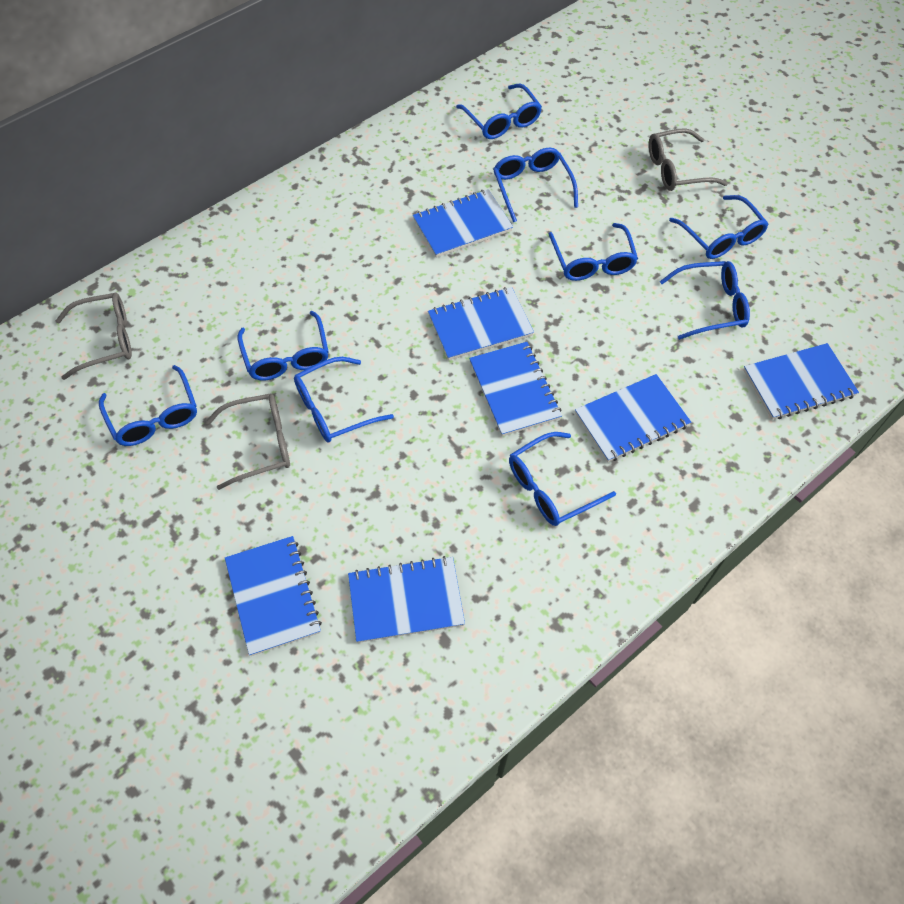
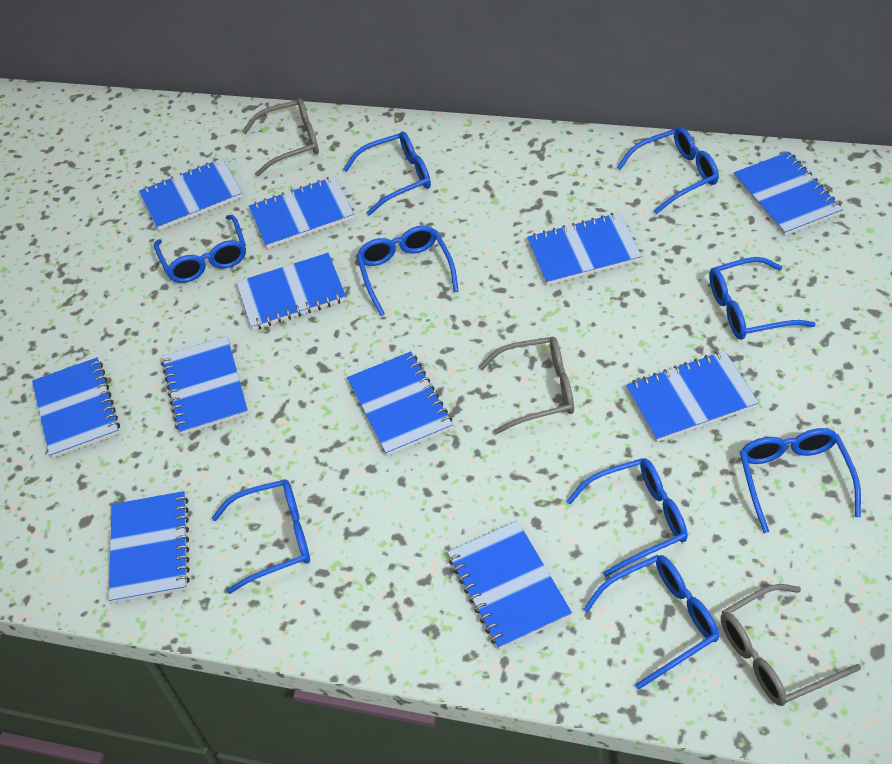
blue notebook: [225,536,322,656] [348,556,465,643] [413,189,513,258] [428,287,534,360] [469,342,562,436] [575,374,691,462] [743,343,859,420] = 7 -> [32,357,120,458] [109,491,190,603] [139,158,243,231] [161,336,248,435] [236,253,346,330] [249,176,354,249] [347,351,453,456] [447,521,572,650] [527,213,642,286] [626,351,759,442] [734,152,843,236] = 11

